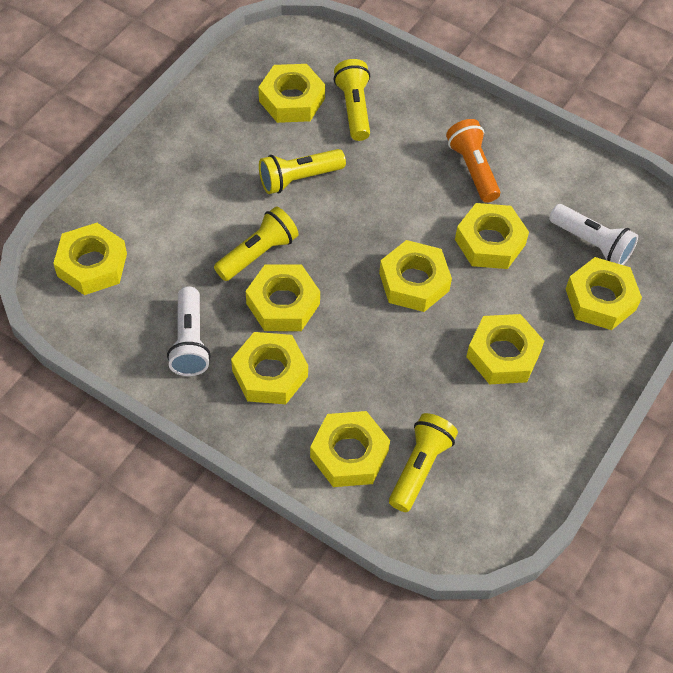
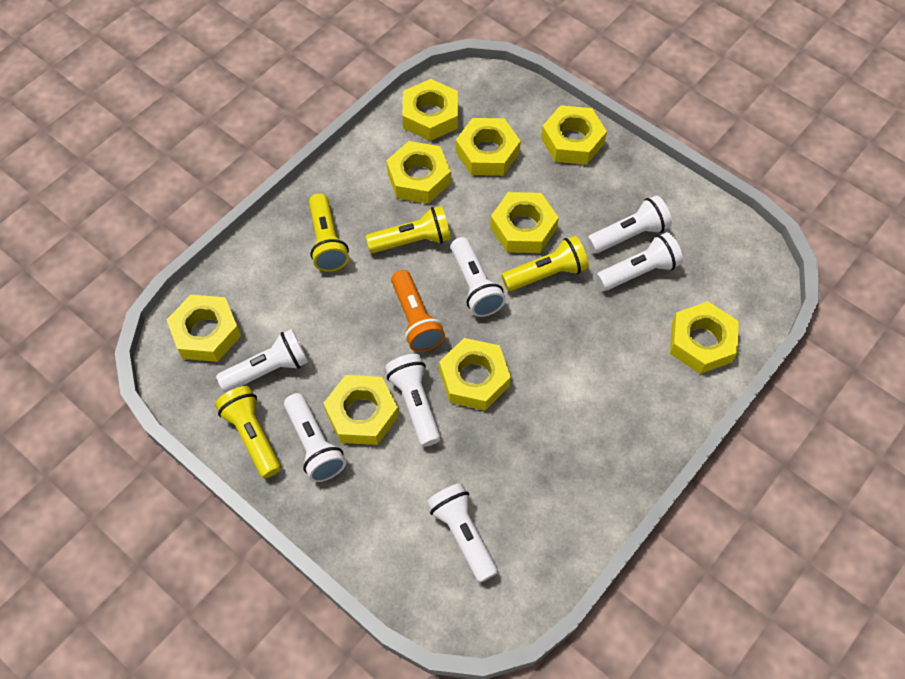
white flashlight: [167,286,211,376] [549,204,638,265] = 2 -> [216,329,308,393] [284,393,346,482] [385,354,441,447] [427,483,498,583] [451,237,506,317] [587,195,672,253] [596,232,683,291] = 7

